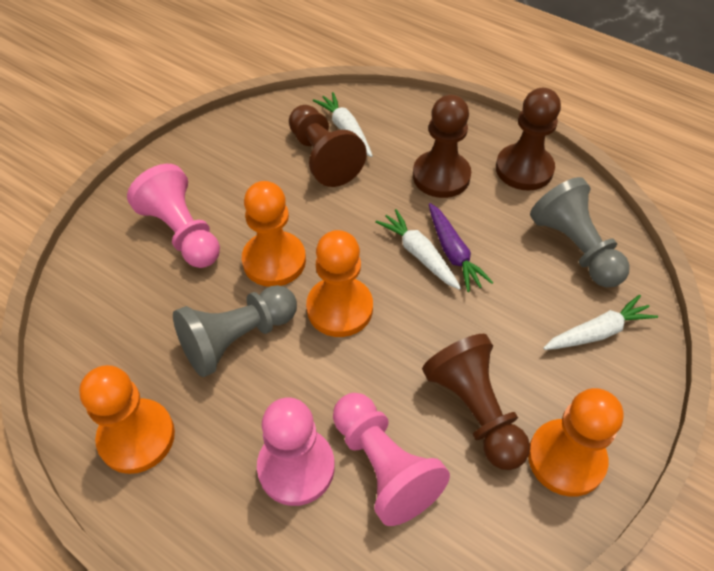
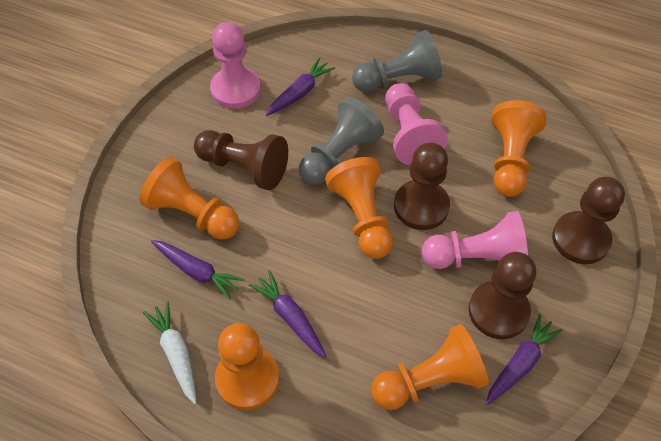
orange pawn: [79,365,175,474] [242,181,306,287] [306,230,373,337] [528,388,623,497] = 4 -> [139,157,239,240] [215,323,279,410] [325,157,393,259] [371,324,489,410] [491,100,547,197] = 5
purple carrot: [429,203,494,292] = 1 -> [151,240,245,300] [249,270,327,358] [266,58,335,116] [486,314,563,405] = 4
white carrot: [313,92,373,157] [375,209,461,290] [543,295,658,350] = 3 -> [143,301,196,404] = 1

